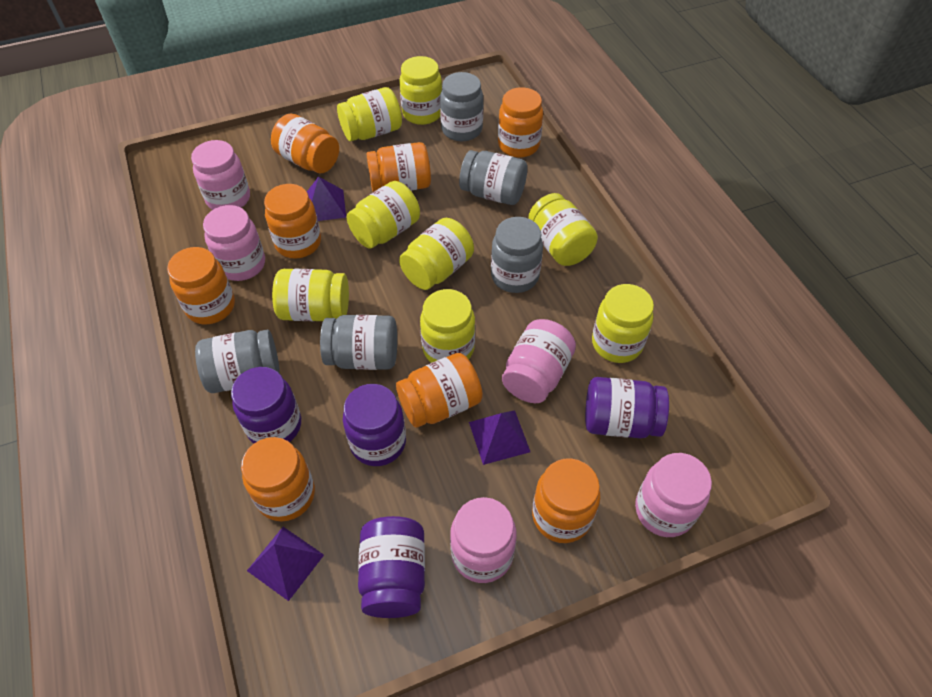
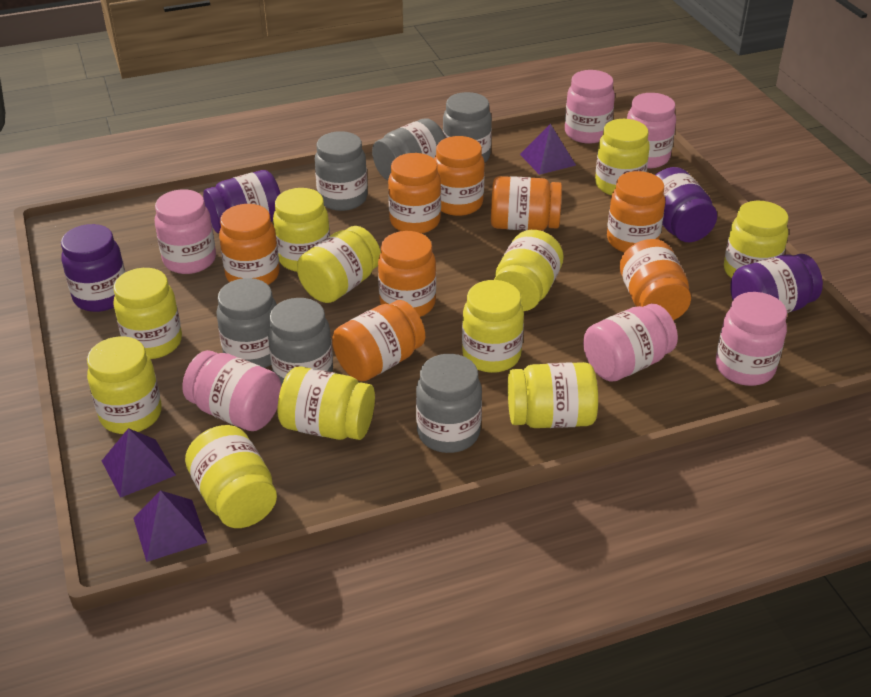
grey jar: [195,330,280,393] [320,315,397,370] [440,72,483,141] [459,150,527,205] [491,217,543,293] = 5 -> [217,278,277,368] [268,298,333,386] [315,131,368,211] [372,118,446,180] [416,354,482,453] [443,92,492,163] = 6
pink jar: [191,140,250,210] [203,205,265,281] [450,497,517,583] [502,319,576,403] [635,453,712,537] = 5 -> [155,189,216,274] [182,350,281,431] [565,70,615,144] [583,304,678,381] [627,93,676,169] [716,292,787,386] = 6
yellow jar: [272,269,349,321] [337,87,402,141] [347,181,420,249] [399,56,442,125] [399,218,474,290] [420,289,475,363] [528,193,598,266] [592,284,654,363] = 8 -> [87,336,162,434] [113,268,182,359] [185,425,277,528] [273,188,330,272] [278,366,375,440] [297,226,381,303] [462,280,524,373] [494,230,563,311] [508,362,598,428] [595,119,650,196] [724,201,789,279] = 11

